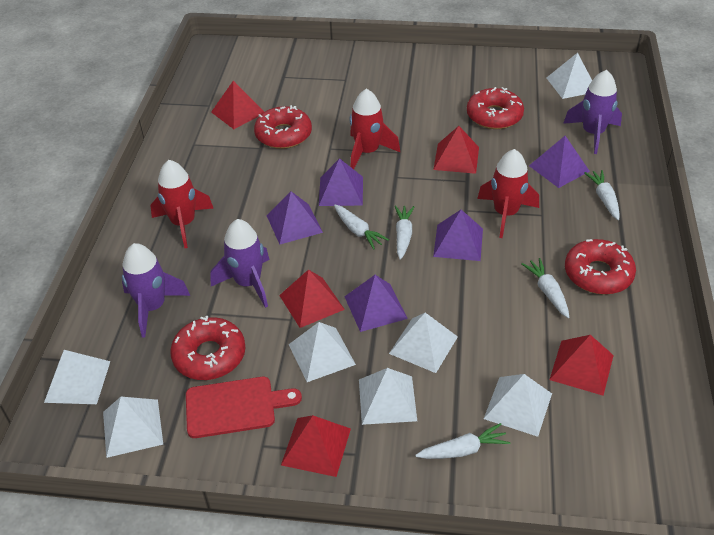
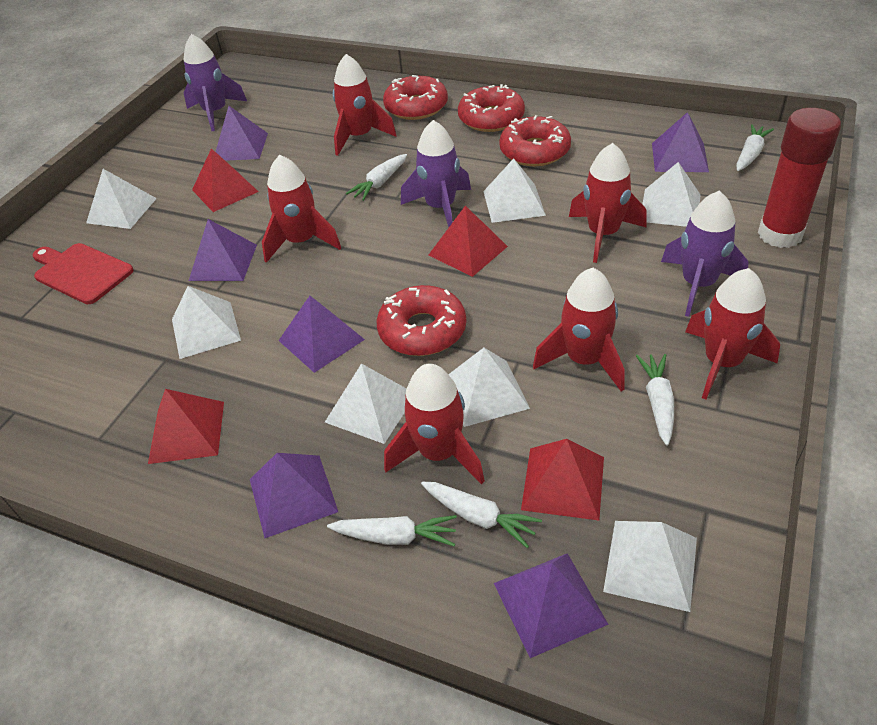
purple pyramid: [267,191,323,244] [319,158,363,206] [344,275,408,332] [433,210,483,261] [529,136,590,188] = 5 -> [189,219,257,281] [216,106,268,161] [250,453,338,538] [278,296,365,373] [494,553,609,658] [652,112,709,172] = 6
red glue stick: none = 0 -> [758,108,841,248] = 1
red pyramid: [211,81,264,129] [279,269,345,328] [281,415,351,477] [433,126,479,174] [549,335,614,396] = 5 -> [148,389,224,464] [192,148,259,212] [429,206,508,277] [521,439,604,520] = 4
red rocket: [150,160,214,248] [350,89,400,169] [477,149,539,238] = 3 -> [262,155,341,263] [333,54,397,156] [384,363,485,485] [533,268,624,391] [569,143,647,263] [685,268,780,399] = 6

